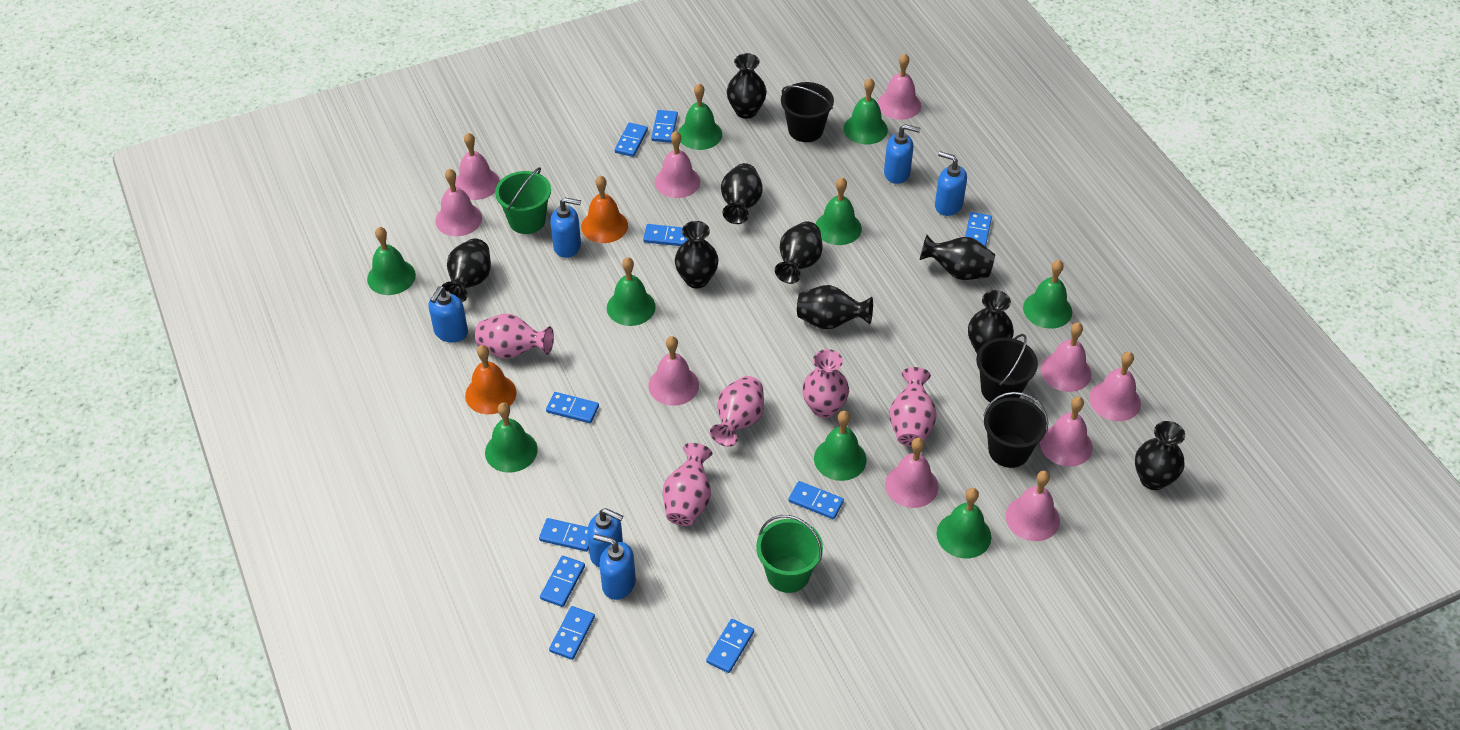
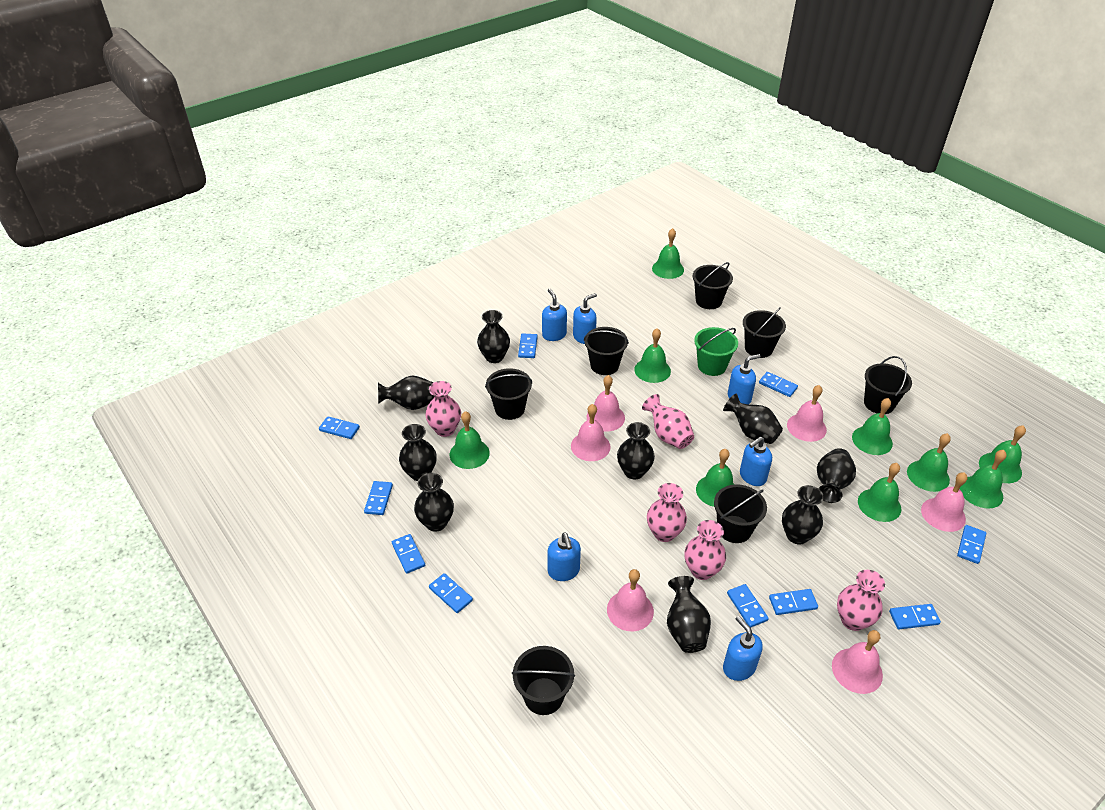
black bucket: [781,82,834,142] [976,334,1038,404] [983,392,1048,468] = 3 -> [485,368,532,420] [512,646,575,715] [584,327,629,375] [693,262,733,309] [714,484,767,543] [743,307,786,358] [864,356,912,414] = 7
green bucket: [495,167,551,234] [756,515,823,593] = 2 -> [694,327,738,376] = 1
orange bell: [465,345,516,414] [581,175,628,243] = 2 -> none = 0
pink bell: [435,169,482,236] [455,133,500,200] [648,336,699,406] [655,131,700,198] [878,54,921,120] [885,438,938,508] [1005,471,1060,541] [1040,396,1093,467] [1041,323,1091,392] [1089,352,1141,421] = 10 -> [571,404,611,461] [587,375,625,431] [607,569,654,631] [787,385,827,442] [832,630,883,694] [921,472,967,532] = 6

